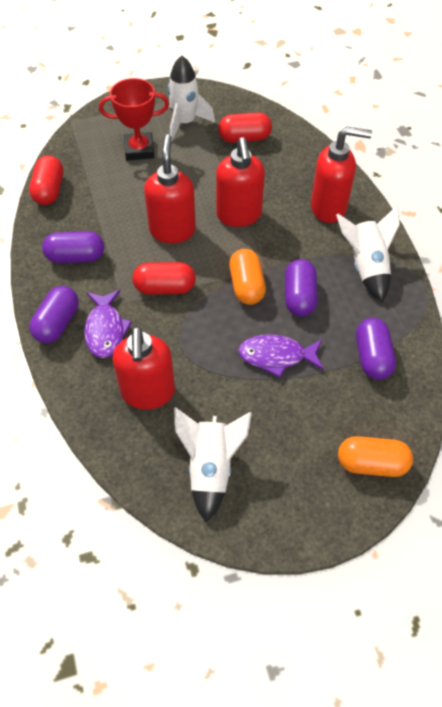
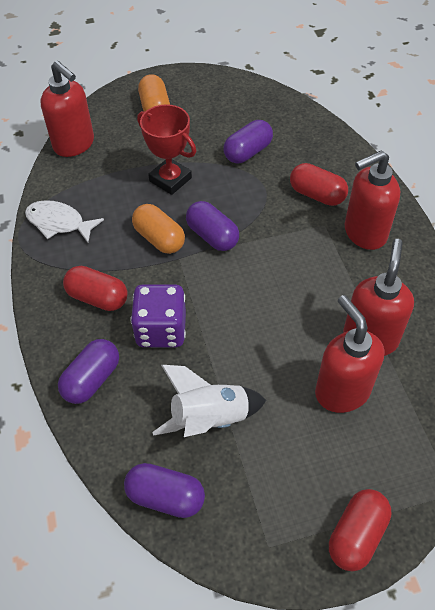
purple dice: none = 0 -> [131,284,186,347] = 1
purple fish: [84,290,132,358] [238,334,323,378] = 2 -> none = 0
white fish: none = 0 -> [25,200,104,243] = 1
white rocket: [168,55,215,142] [174,407,252,523] [336,205,400,302] = 3 -> [152,365,266,437] = 1

